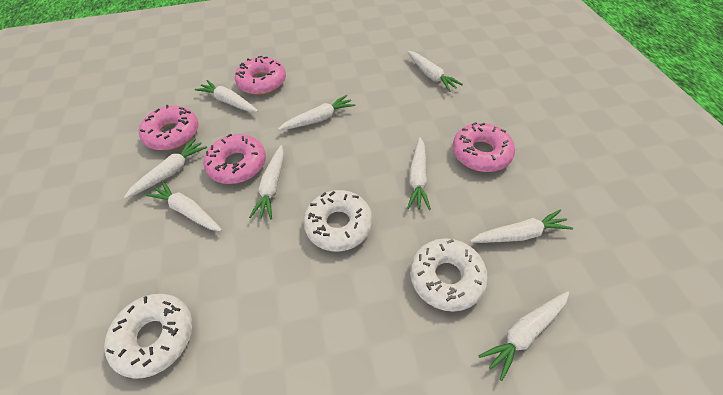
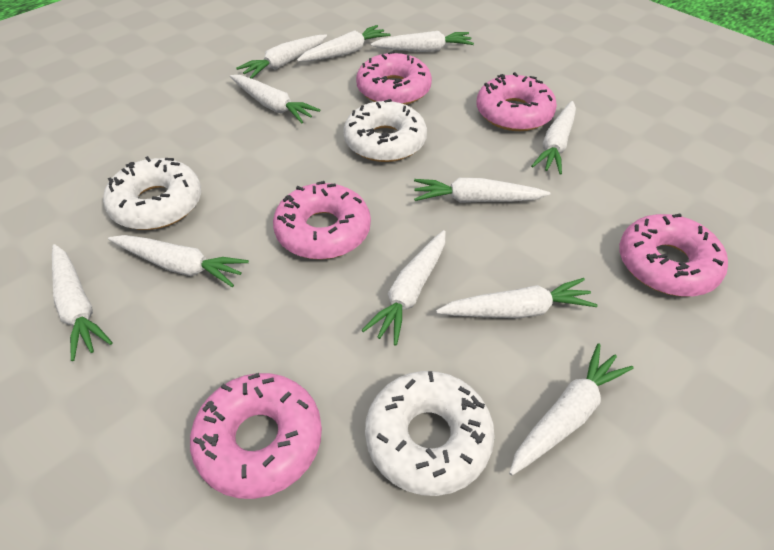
pink donut: [139,105,198,150] [204,134,266,184] [235,56,286,95] [452,122,515,172] = 4 -> [190,373,322,499] [273,181,371,260] [356,51,432,105] [477,72,557,131] [619,213,728,297] = 5
white carrot: [124,138,207,199] [145,180,222,231] [195,80,258,112] [249,145,284,219] [278,95,356,131] [407,51,463,92] [407,137,431,210] [470,209,573,243] [478,291,569,381] = 9 -> [52,244,113,361] [108,235,249,287] [230,75,320,123] [236,35,327,79] [297,25,391,62] [361,230,446,346] [370,31,474,52] [414,178,550,203] [436,278,598,318] [509,343,634,476] [531,101,576,174] = 11

